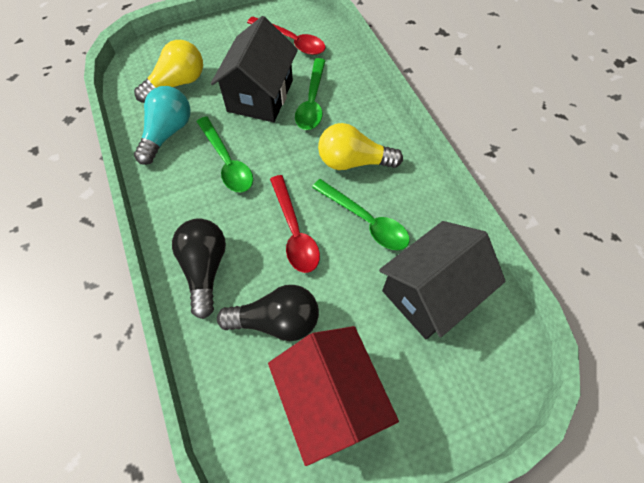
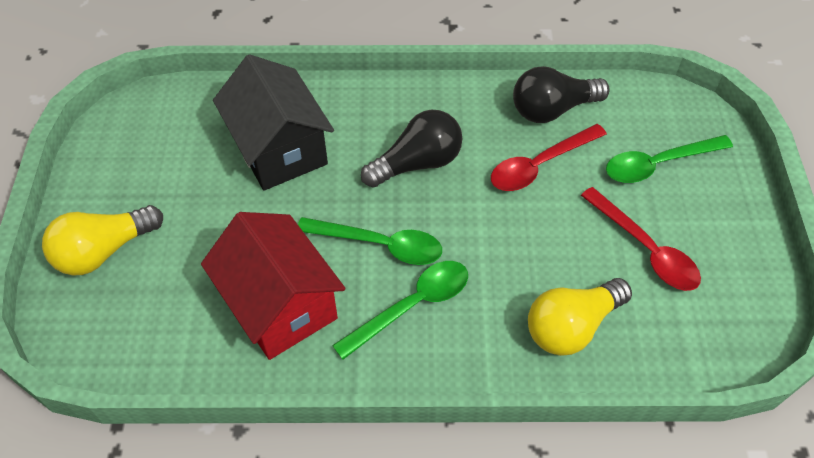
black house: [211,16,298,122] [379,221,506,340] = 2 -> [213,54,334,191] = 1
turquoise light bulb: [134,86,191,165] = 1 -> none = 0

